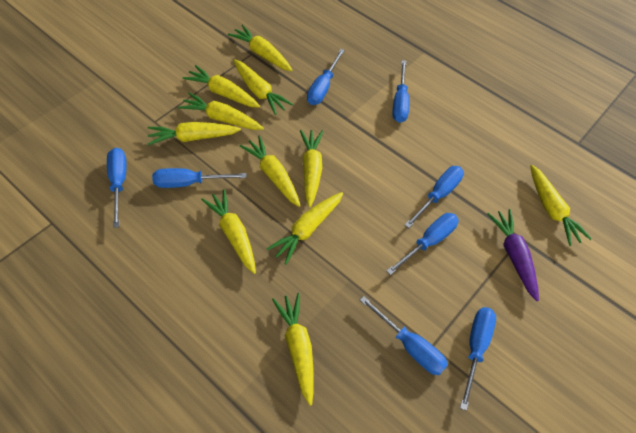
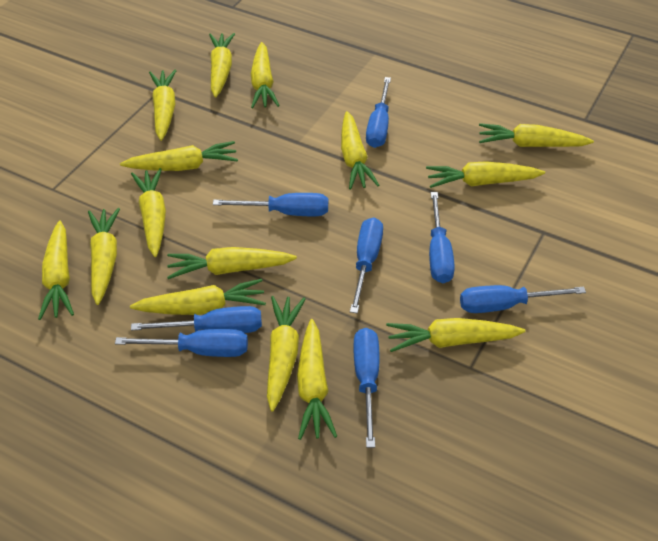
purple carrot: [487,209,539,301] = 1 -> none = 0
yellow carrot: [148,122,241,146] [178,93,264,130] [183,65,260,108] [201,189,256,274] [228,25,293,71] [233,59,293,115] [239,135,300,207] [267,192,343,265] [272,293,314,405] [300,130,323,207] [530,165,592,246] = 11 -> [38,221,74,320] [88,208,120,305] [120,141,238,171] [130,279,266,315] [131,168,166,257] [149,70,177,141] [167,247,297,279] [209,33,235,97] [251,42,280,108] [267,296,305,412] [297,319,337,440] [341,111,379,189] [386,318,525,352] [426,161,545,188] [479,123,594,147] = 15

